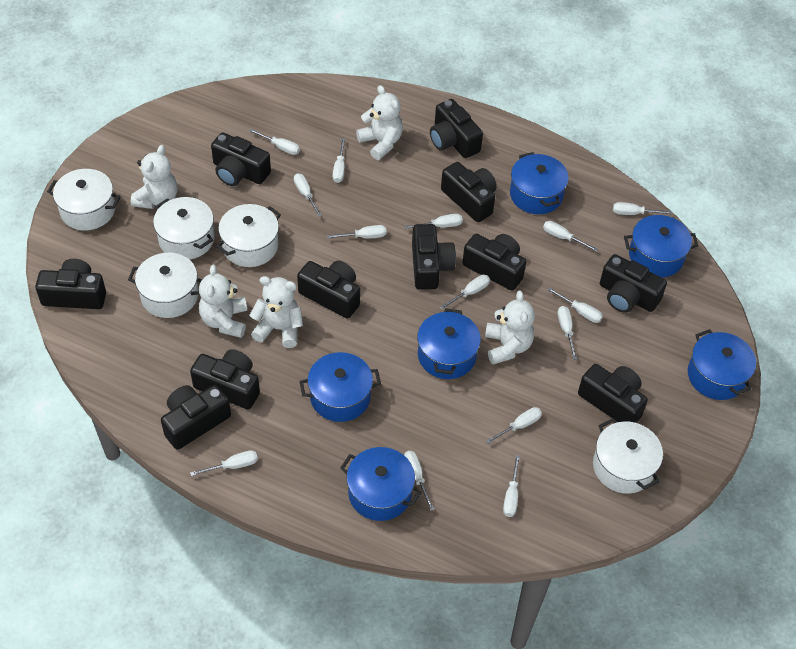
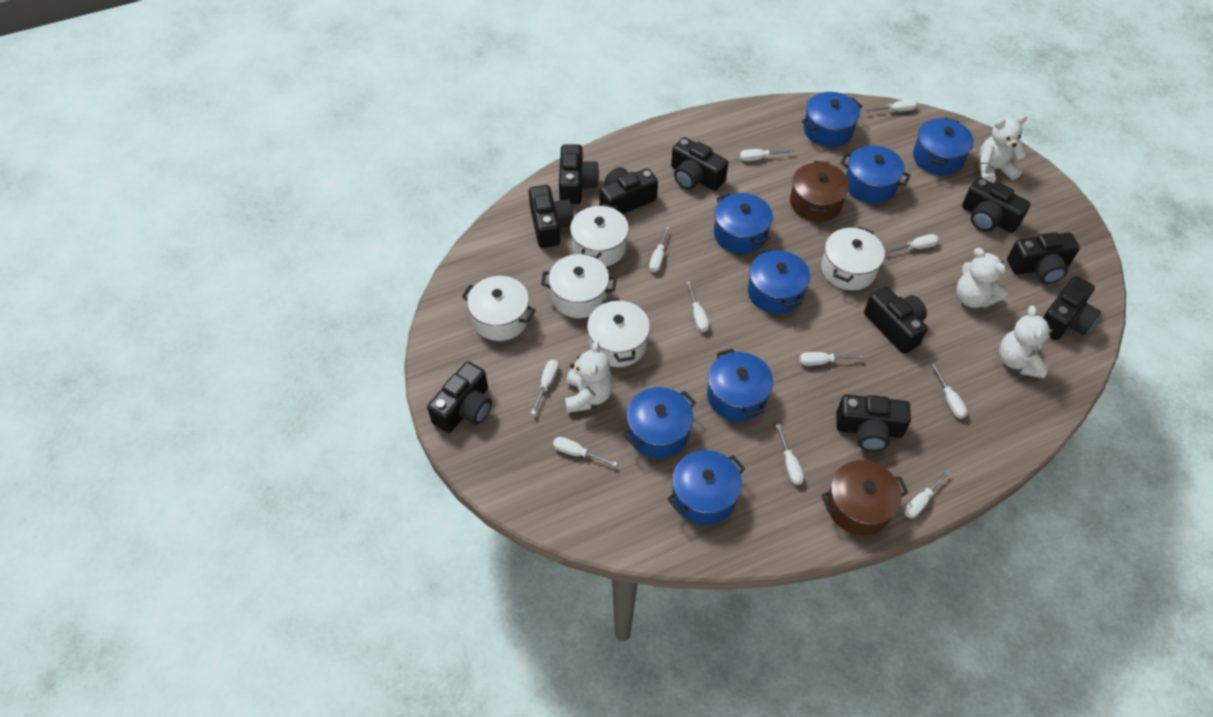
black camera: [35,259,106,309] [161,385,231,450] [190,349,260,410] [211,132,271,186] [297,261,360,319] [412,224,456,290] [430,99,483,158] [441,162,497,222] [462,234,526,291] [578,364,648,423] [600,254,667,313] = 11 -> [427,361,492,433] [529,185,574,248] [559,144,599,204] [599,167,658,214] [671,137,728,191] [836,395,911,451] [864,287,928,354] [962,177,1030,233] [1007,232,1080,284] [1043,276,1101,340] = 10
blue pot: [300,352,381,422] [340,447,422,521] [417,308,481,379] [510,152,569,214] [624,215,698,278] [688,329,756,400] = 6 -> [623,387,696,458] [667,450,745,525] [707,349,773,421] [714,193,773,254] [748,248,810,314] [802,92,862,147] [841,145,911,204] [913,117,974,175] = 8
brown pot: none = 0 -> [790,161,849,222] [821,460,908,535] = 2
white screwdriver: [190,450,258,476] [249,129,300,155] [294,173,322,217] [327,225,387,239] [333,138,345,183] [404,214,463,229] [404,451,434,511] [440,275,490,309] [486,407,542,444] [503,455,520,517] [543,221,598,251] [548,288,603,323] [558,306,577,360] [613,202,672,215] = 14 -> [531,360,559,415] [553,437,617,466] [649,226,670,272] [686,281,709,332] [740,149,794,161] [776,424,804,485] [799,352,864,366] [865,99,917,112] [884,234,939,253] [904,470,950,518] [931,363,968,419] = 11
white teddy bear: [131,145,177,209] [199,265,247,338] [249,276,303,348] [356,85,403,160] [485,291,535,364] = 5 -> [565,341,613,413] [956,248,1008,308] [979,115,1027,183] [999,305,1054,378] = 4

